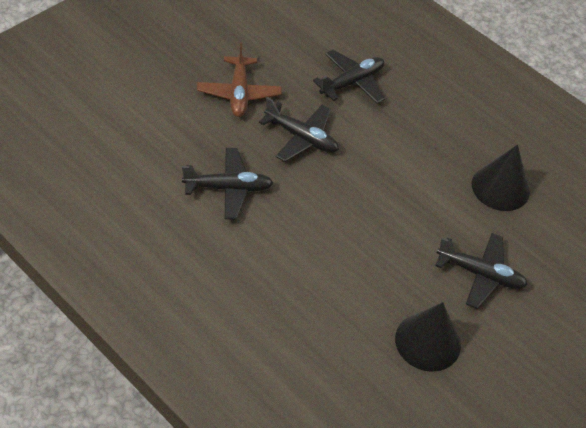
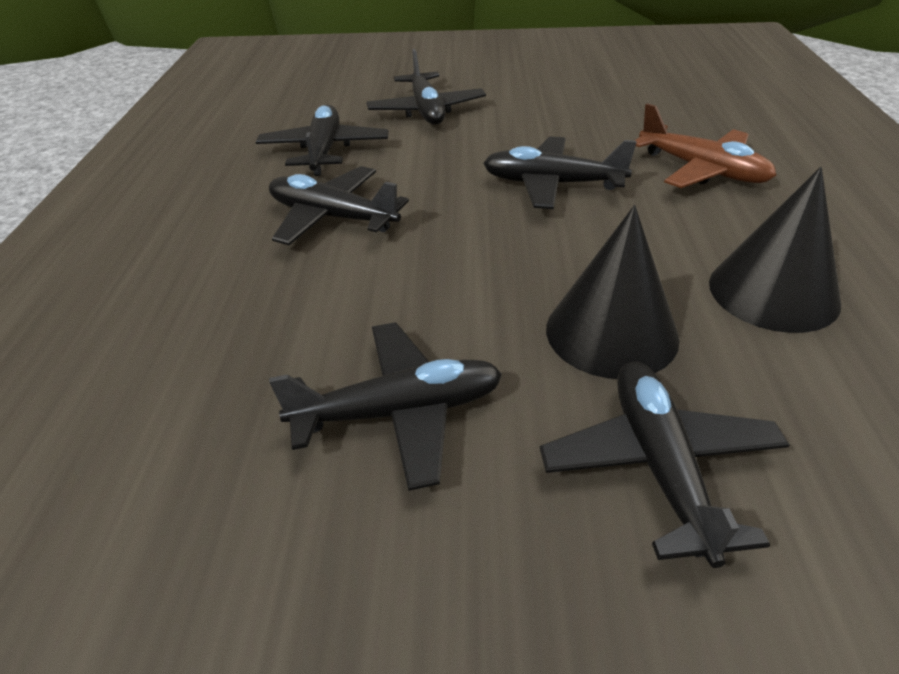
black plane: [182,148,273,220] [259,97,339,162] [313,50,385,103] [435,233,528,308] = 4 -> [256,105,389,176] [269,166,409,245] [269,322,502,491] [366,49,486,125] [483,136,637,209] [540,362,789,568] = 6

